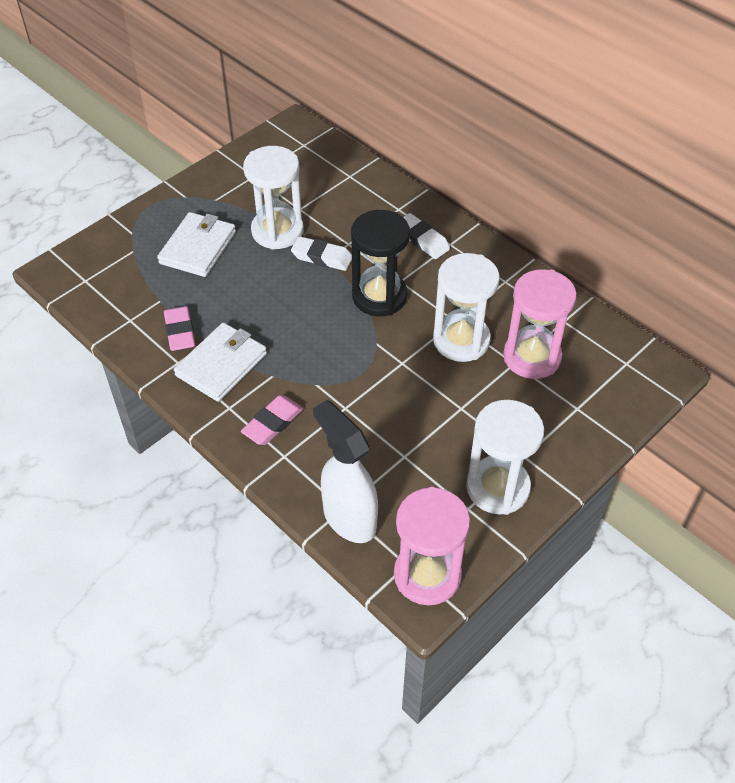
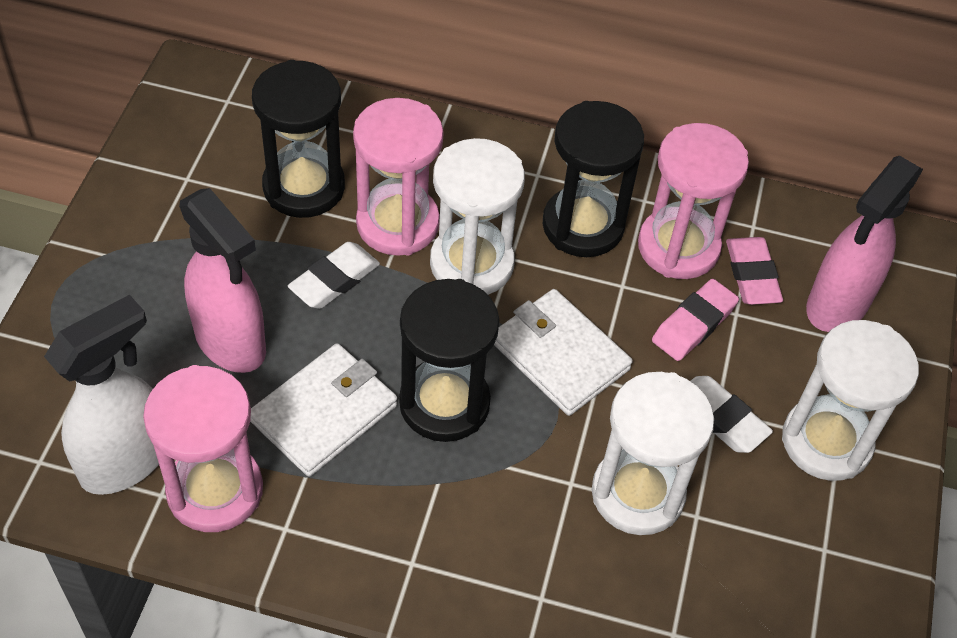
black hourglass: [351,210,410,316] = 1 -> [252,60,345,218] [399,279,499,442] [543,101,644,257] = 3
pink hourglass: [394,487,470,605] [503,269,577,379] = 2 -> [143,365,263,532] [353,98,444,256] [638,123,749,279] = 3
pink spray bottle: none = 0 -> [179,188,266,373] [806,156,923,332] = 2

